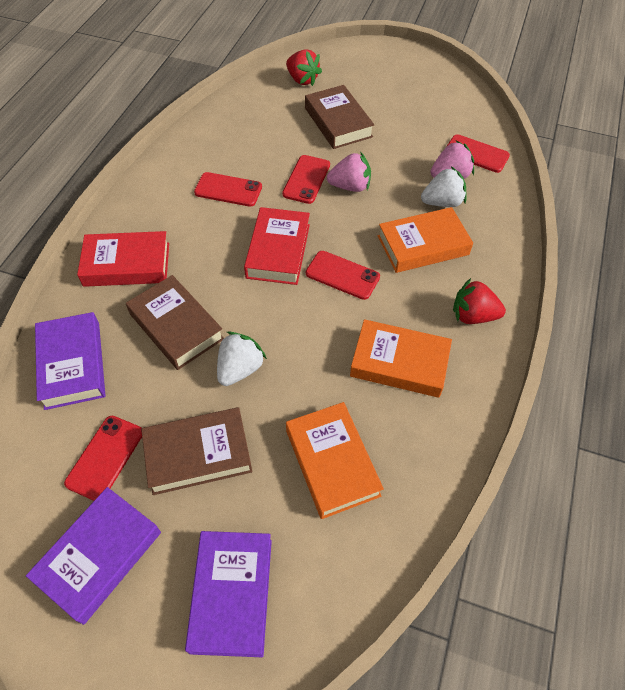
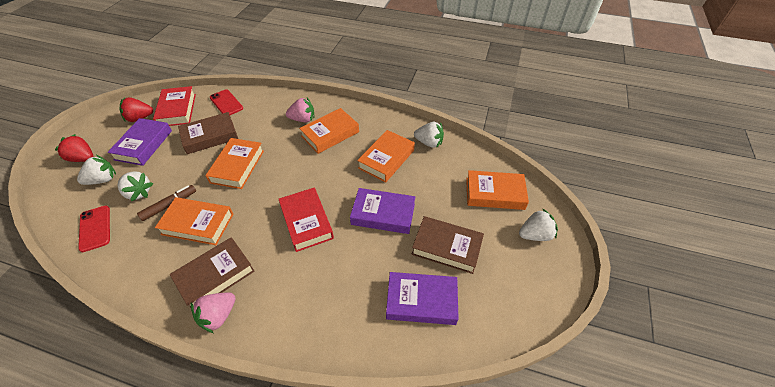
brown marker: none = 0 -> [137,185,196,221] = 1
orange book: [286,402,384,519] [350,319,452,398] [378,207,473,273] = 3 -> [155,197,233,245] [205,138,264,189] [299,108,359,154] [357,130,415,182] [466,170,529,210] = 5
red phone: [64,416,142,501] [194,172,262,207] [282,155,330,204] [306,251,380,300] [446,134,510,173] = 5 -> [78,206,110,252] [210,89,243,115] = 2
white strawberry: [217,332,267,386] [421,167,466,207] = 2 -> [77,155,116,185] [118,171,153,201] [414,122,444,148] [519,208,558,241] = 4

